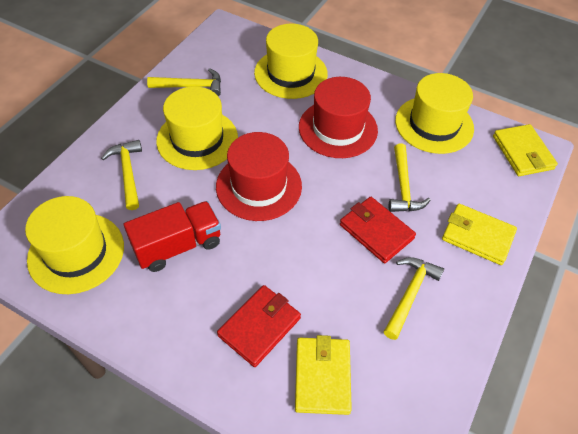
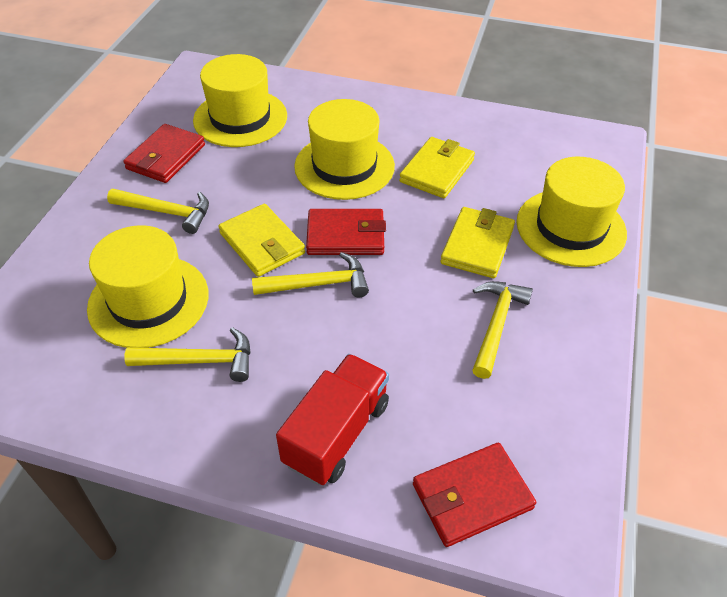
red hat: [216,132,302,221] [299,77,378,158] = 2 -> none = 0
red wallet: [217,285,301,367] [340,197,416,263] = 2 -> [123,124,205,183] [306,209,386,255] [413,443,536,547] = 3

